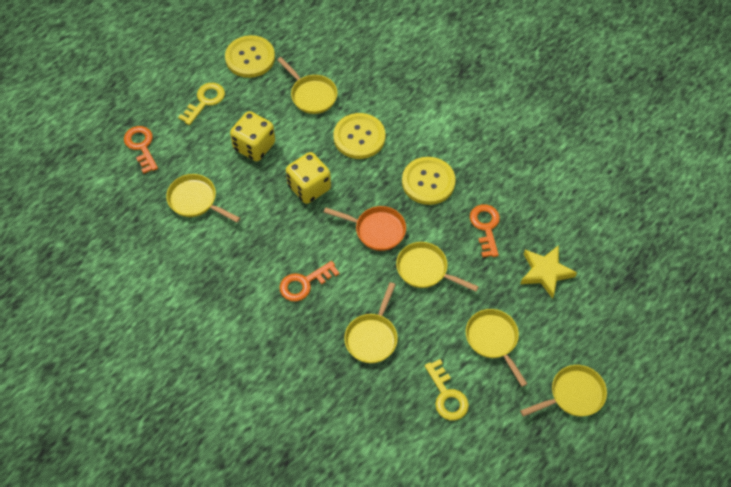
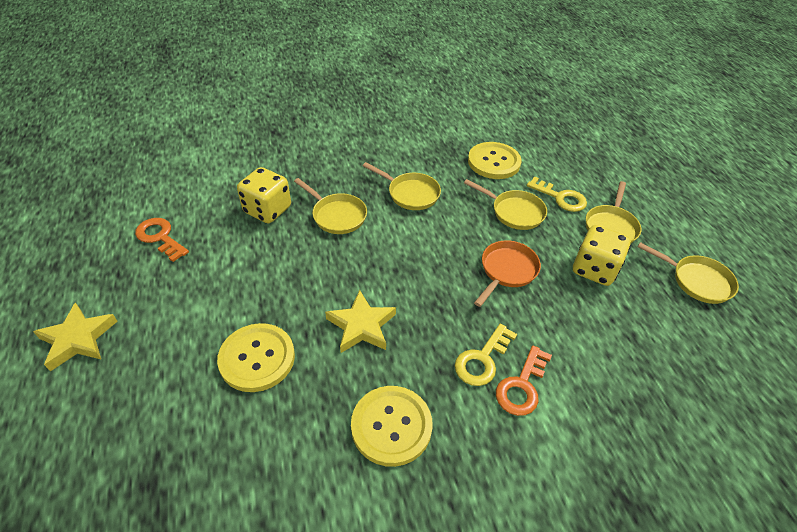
orange key: [124,126,158,174] [280,261,340,301] [470,205,500,257] = 3 -> [135,218,189,262] [496,346,552,416] = 2
yellow pan: [166,174,240,222] [277,57,338,114] [344,282,398,363] [396,242,479,291] [466,309,527,387] [520,365,607,417] = 6 -> [294,178,367,234] [363,162,441,210] [464,179,547,230] [586,181,641,243] [637,242,739,304] = 5
yellow star: [520,245,577,299] = 1 -> [33,302,118,371] [325,290,396,353] = 2

